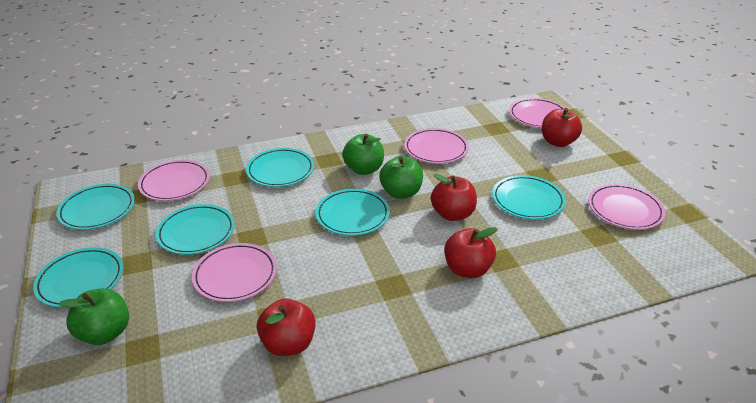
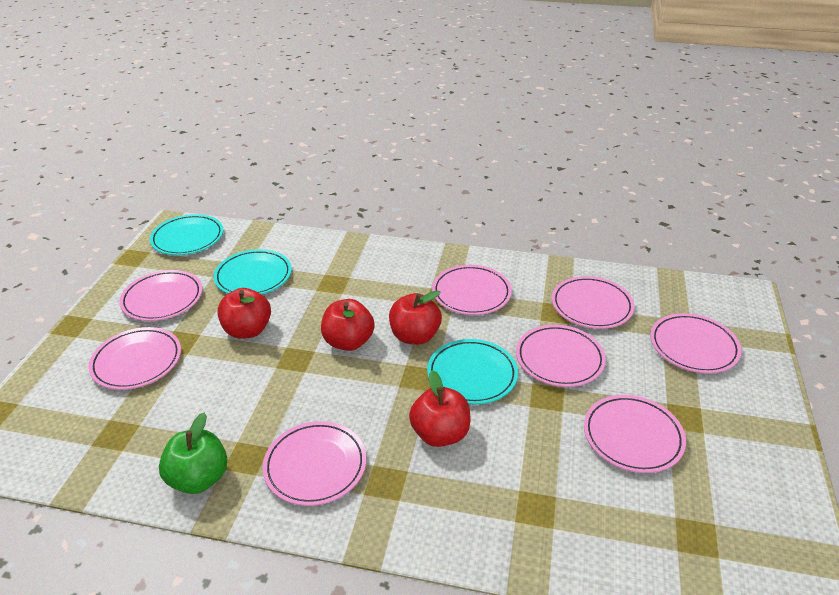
green apple: [59,288,129,345] [342,133,384,175] [379,156,423,199] = 3 -> [159,413,227,494] = 1
pink plate: [138,160,210,201] [192,243,277,302] [404,128,469,164] [509,98,565,128] [588,184,666,230] = 5 -> [88,327,181,390] [119,270,202,321] [263,421,366,506] [432,265,512,315] [516,325,606,387] [552,276,635,329] [584,395,686,473] [650,313,742,373] = 8
turquoise plate: [33,247,123,308] [56,184,135,230] [156,204,235,255] [246,148,314,187] [316,189,390,236] [492,175,566,220] = 6 -> [150,214,223,255] [214,249,292,294] [427,339,518,405] = 3

